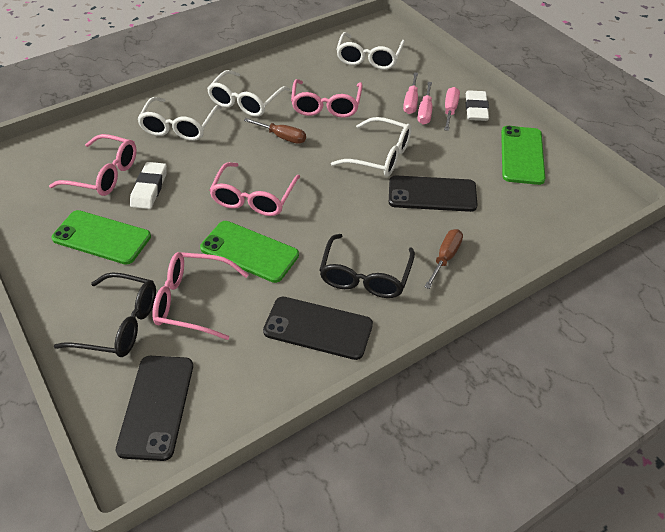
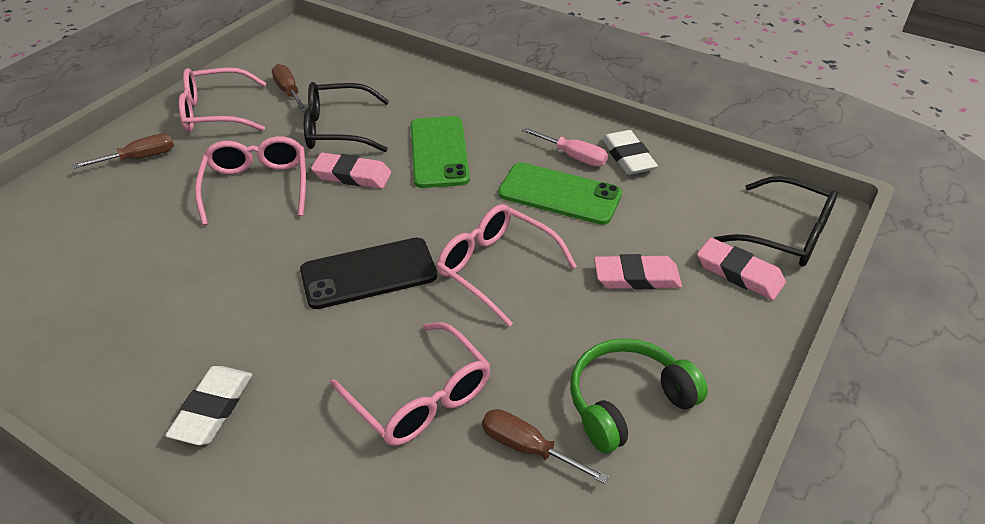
black phone: [116,356,193,461] [263,297,373,360] [389,175,478,212] = 3 -> [300,238,437,309] = 1
brown screwdriver: [244,118,306,144] [425,229,463,289] = 2 -> [73,133,174,169] [272,64,307,112] [482,409,609,484] = 3
green headphones: none = 0 -> [570,338,708,453] = 1
green phone: [51,210,151,265] [200,221,299,283] [501,126,545,185] = 3 -> [411,116,470,188] [498,163,622,225] = 2
pink eraser: none = 0 -> [311,152,391,189] [594,254,682,290] [697,238,786,300] = 3
pink screwdriver: [403,72,418,114] [417,82,432,125] [444,87,460,131] = 3 -> [522,128,608,167] = 1
white glasses: [137,97,222,141] [207,70,290,117] [331,117,412,177] [336,32,405,70] = 4 -> none = 0

